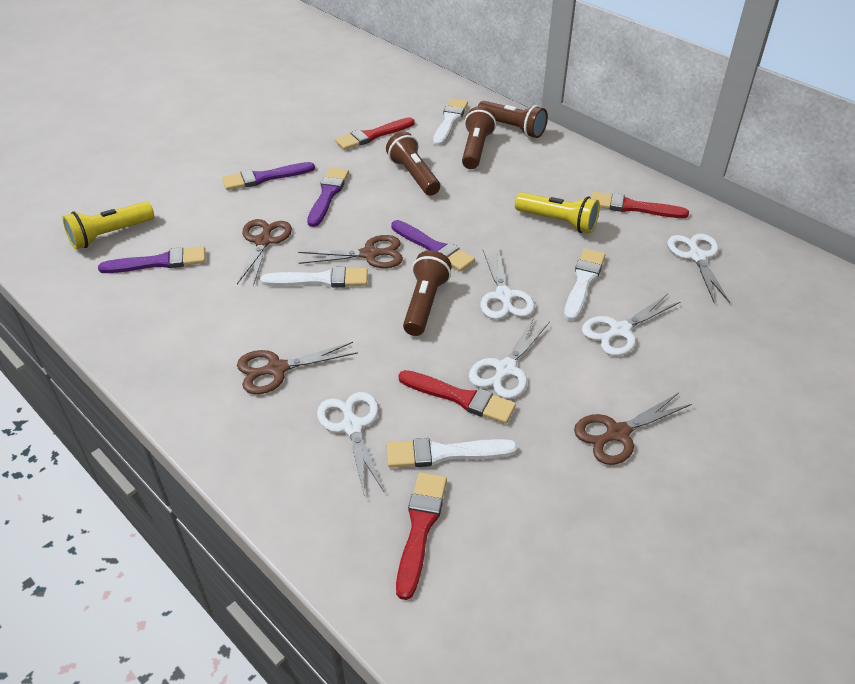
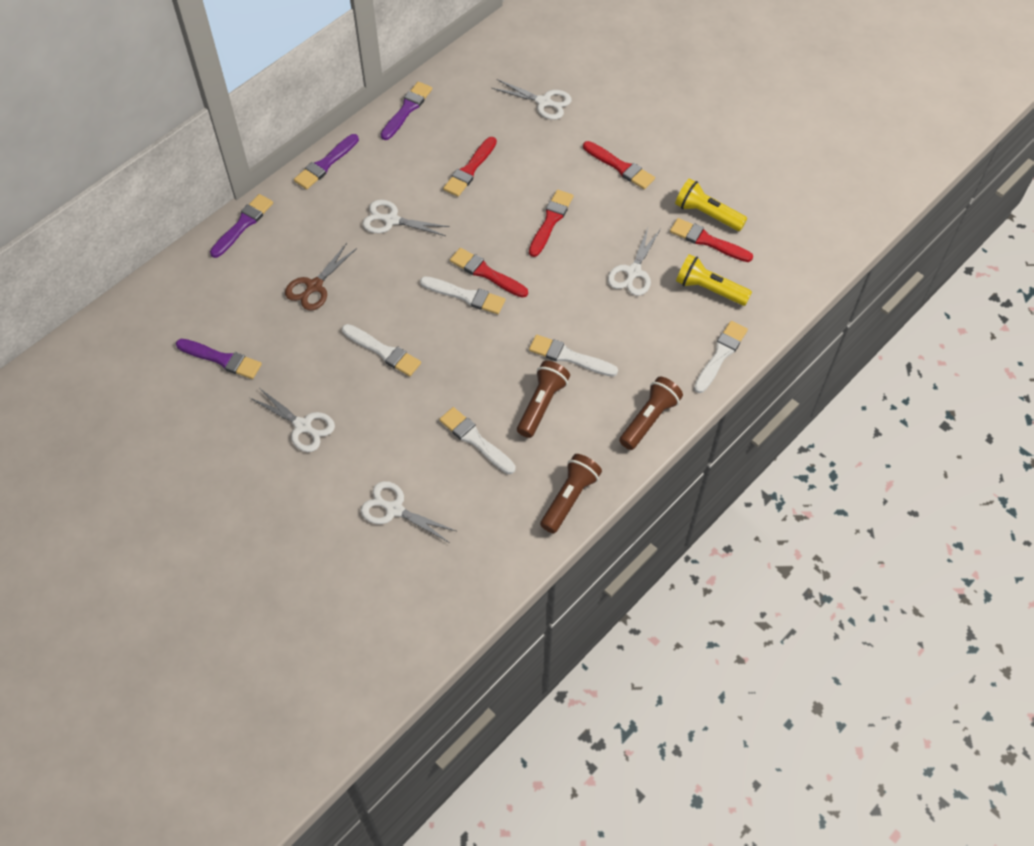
brown flashlight: [386,132,440,196] [403,250,452,336] [462,106,496,169] [478,101,548,138] = 4 -> [517,361,570,438] [540,454,602,533] [619,377,683,450] = 3
brown scissors: [237,219,292,286] [237,342,358,394] [298,235,403,268] [574,393,692,465] = 4 -> [285,243,357,311] = 1
red brush: [335,117,415,150] [396,472,447,600] [398,370,516,424] [591,192,689,218] = 4 -> [443,137,497,197] [450,248,528,298] [529,190,574,257] [583,141,655,189] [670,218,753,262] = 5
white brush: [260,267,368,288] [387,438,518,468] [433,99,468,146] [564,248,605,321] = 4 -> [342,324,421,376] [420,276,506,314] [439,407,516,474] [529,335,618,377] [694,321,748,393] = 5

